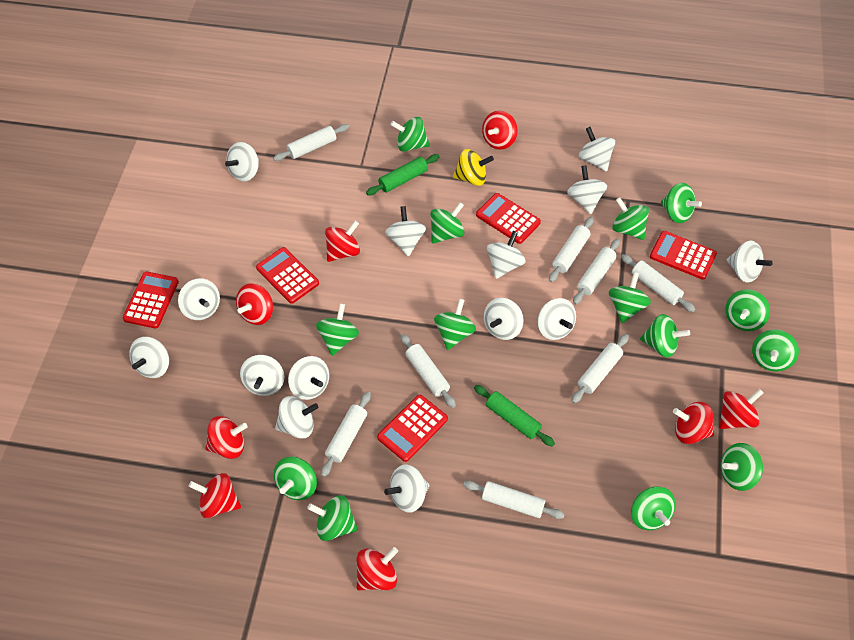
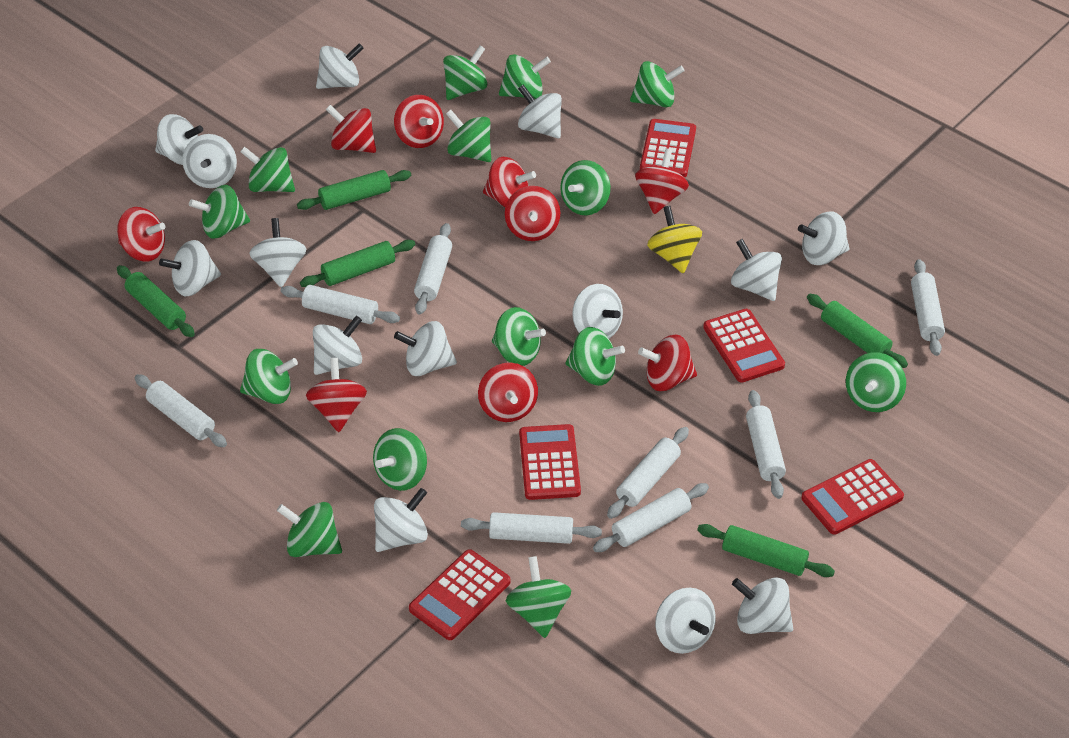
green rolling pin: [366,154,440,195] [474,385,555,447] = 2 -> [117,265,195,337] [297,170,411,210] [300,240,415,287] [697,524,835,577] [807,294,908,368] = 5
red spinning top: [189,473,241,518] [205,416,248,459] [236,283,273,325] [325,221,360,262] [357,547,398,590] [482,111,518,150] [673,402,714,444] [719,389,764,429] = 8 -> [117,207,165,262] [306,358,367,432] [326,105,376,153] [394,95,444,148] [478,363,538,422] [483,157,536,207] [505,186,560,241] [635,148,689,214] [638,335,697,391] = 9

